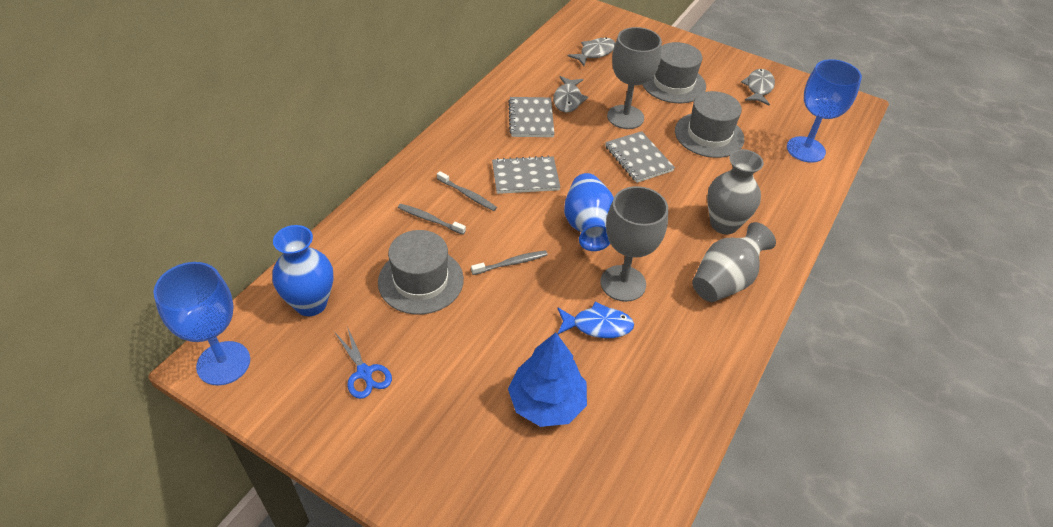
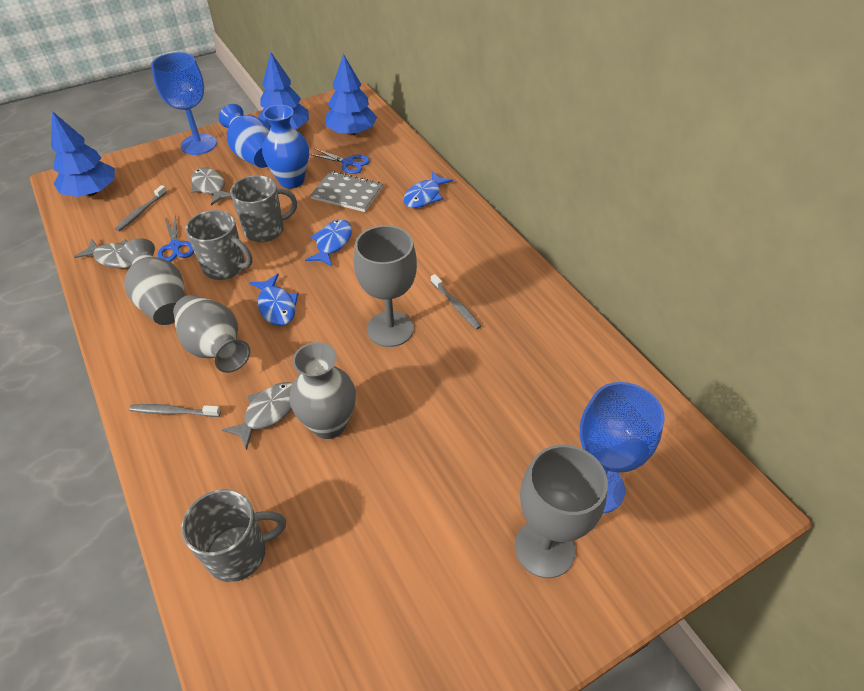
blue fish: [557,302,634,338] = 1 -> [249,273,299,326] [305,219,352,267] [403,171,453,208] = 3
blue scissors: [335,326,392,399] = 1 -> [158,214,194,261] [309,148,370,174] = 2
blue tree: [508,332,587,427] = 1 -> [51,111,115,197] [258,53,309,130] [325,54,377,135] = 3
grey hat: [378,230,464,314] [642,42,706,103] [675,91,744,158] = 3 -> none = 0
grey mug: none = 0 -> [181,489,286,582] [185,210,252,280] [230,175,297,242] = 3
grey notebook: [492,156,560,194] [508,97,554,137] [605,131,675,183] = 3 -> [310,171,383,212] = 1
grey vase: [692,222,776,302] [707,149,764,234] = 2 -> [120,238,184,325] [173,295,250,373] [289,342,356,439] = 3

